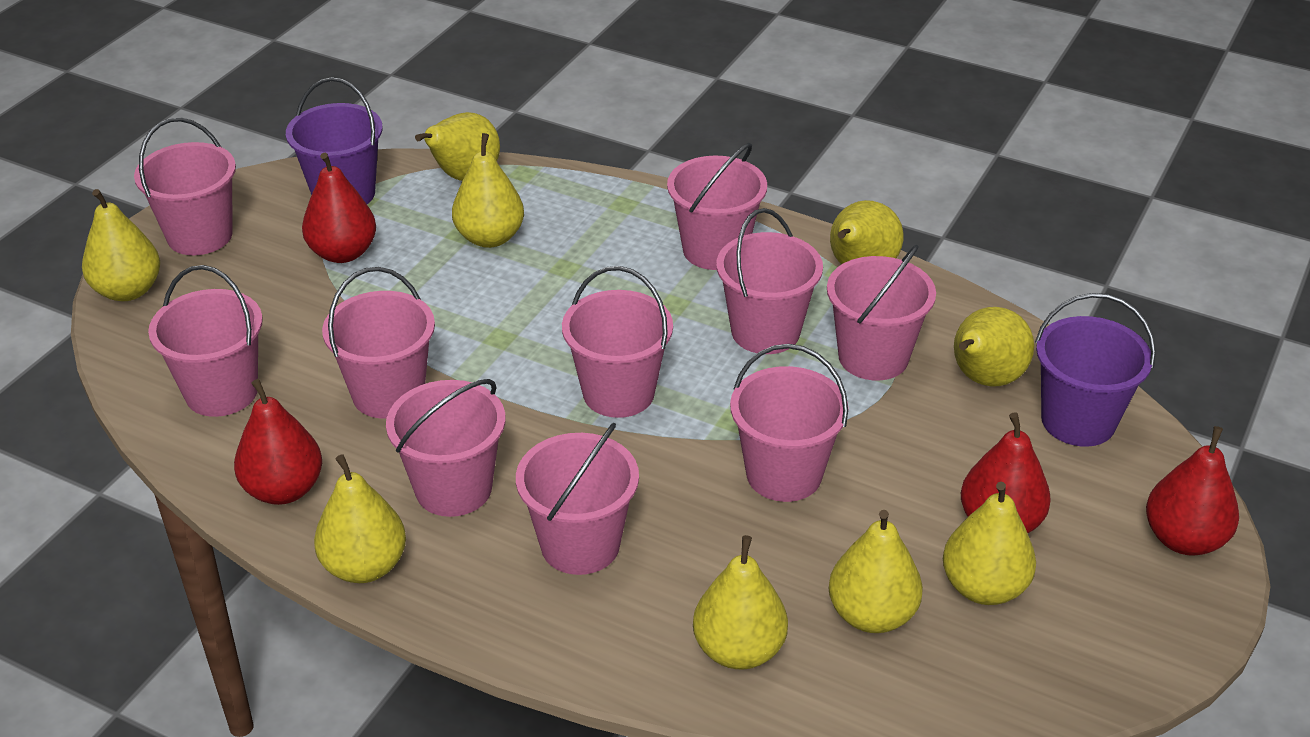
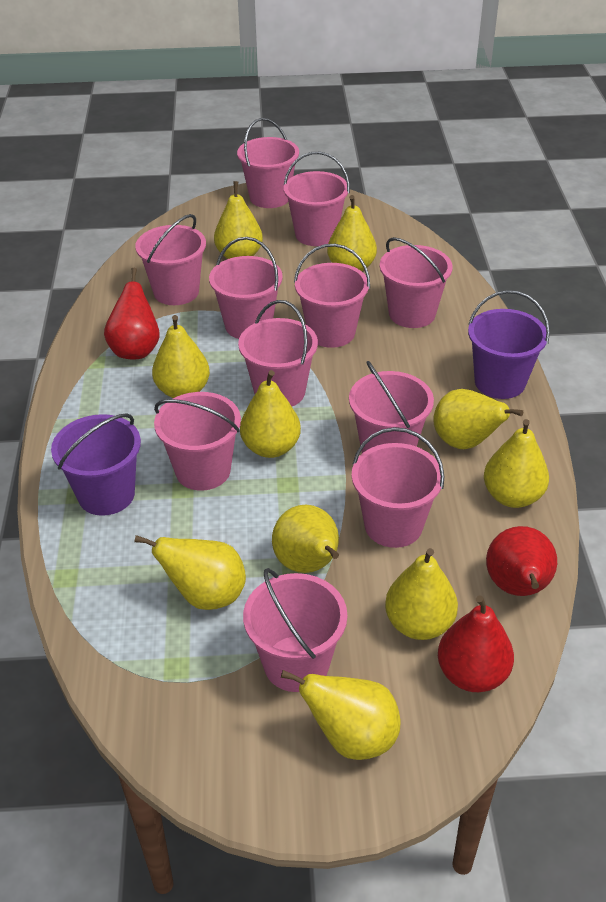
pink bucket: [134,118,236,255] [148,265,263,417] [322,267,435,418] [386,379,505,517] [516,423,639,575] [562,266,673,418] [667,143,767,270] [716,208,823,354] [730,344,849,502] [827,244,936,380] = 10 -> [135,214,206,305] [154,392,241,491] [209,237,283,339] [237,118,299,208] [238,300,318,406] [243,568,347,692] [284,152,350,246] [294,244,370,348] [349,361,434,453] [352,427,444,548] [380,237,452,328] = 11
red pear: [234,379,322,505] [302,153,376,263] [961,412,1051,533] [1146,426,1239,556] = 4 -> [104,268,160,359] [438,595,514,692] [486,526,557,596] = 3
yellow pear: [82,189,160,301] [314,454,406,583] [415,112,500,181] [452,133,524,248] [693,535,788,669] [828,510,923,633] [830,200,903,264] [943,482,1036,605] [954,307,1034,386] = 9 -> [134,535,246,610] [152,315,210,398] [214,181,263,259] [240,370,301,458] [272,505,339,573] [281,670,400,760] [327,195,377,271] [385,548,458,640] [433,389,523,449] [484,419,549,508] = 10

